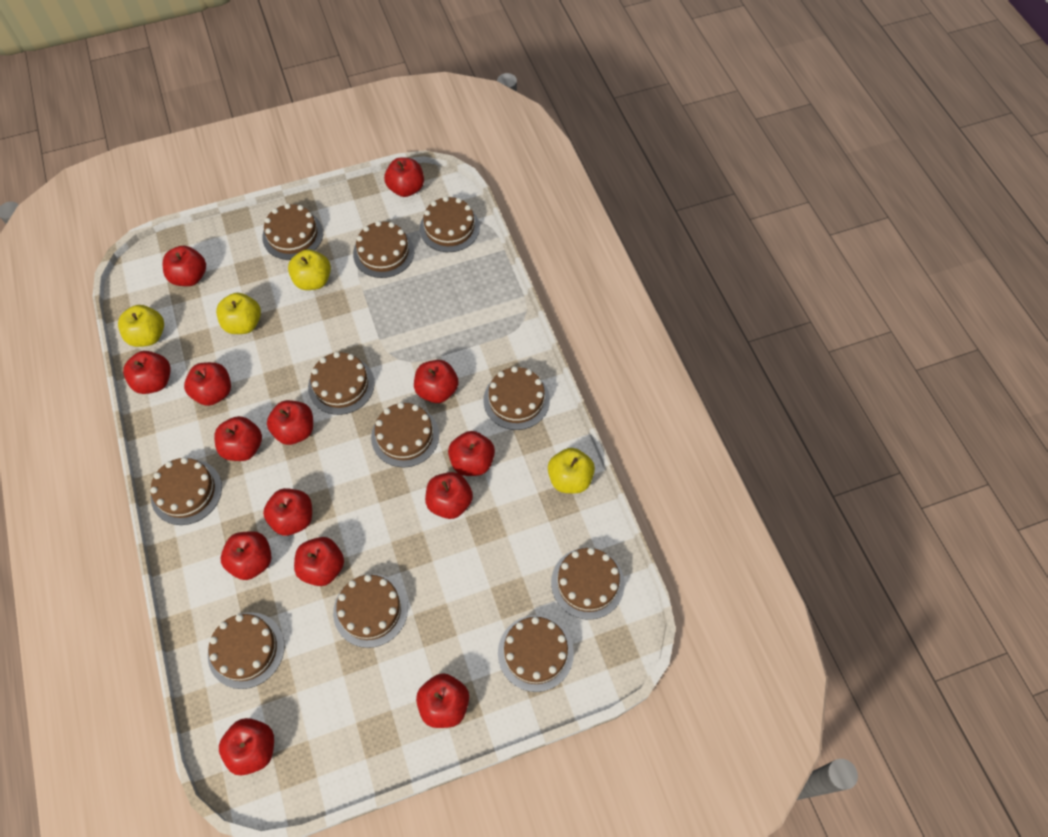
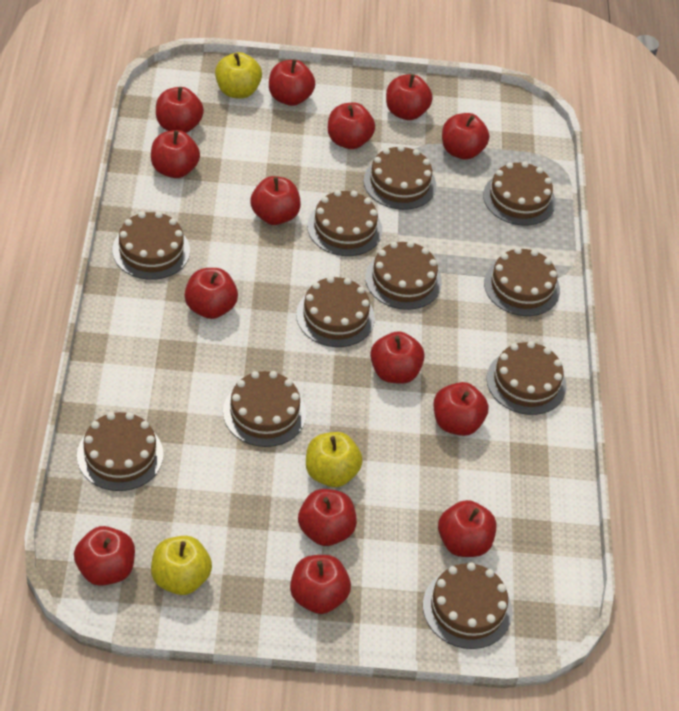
yellow apple: [118,305,164,347] [216,293,261,334] [288,249,331,290] [548,448,595,493] = 4 -> [151,536,212,595] [215,52,262,98] [306,432,363,487] = 3

